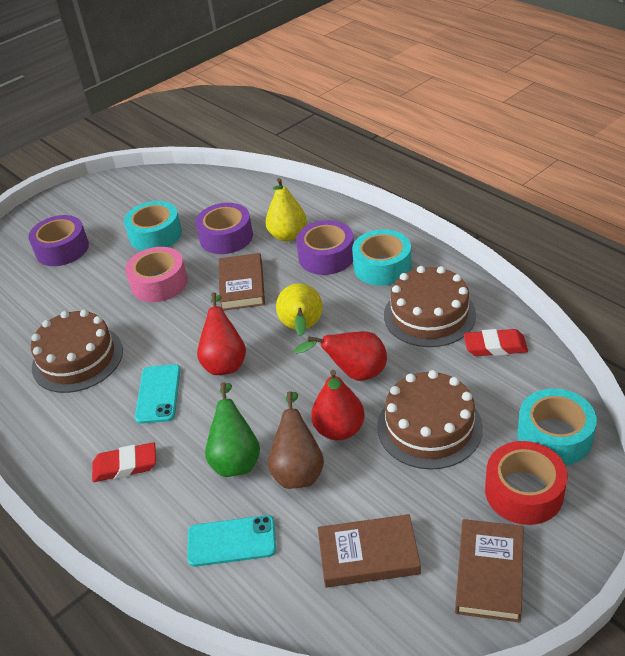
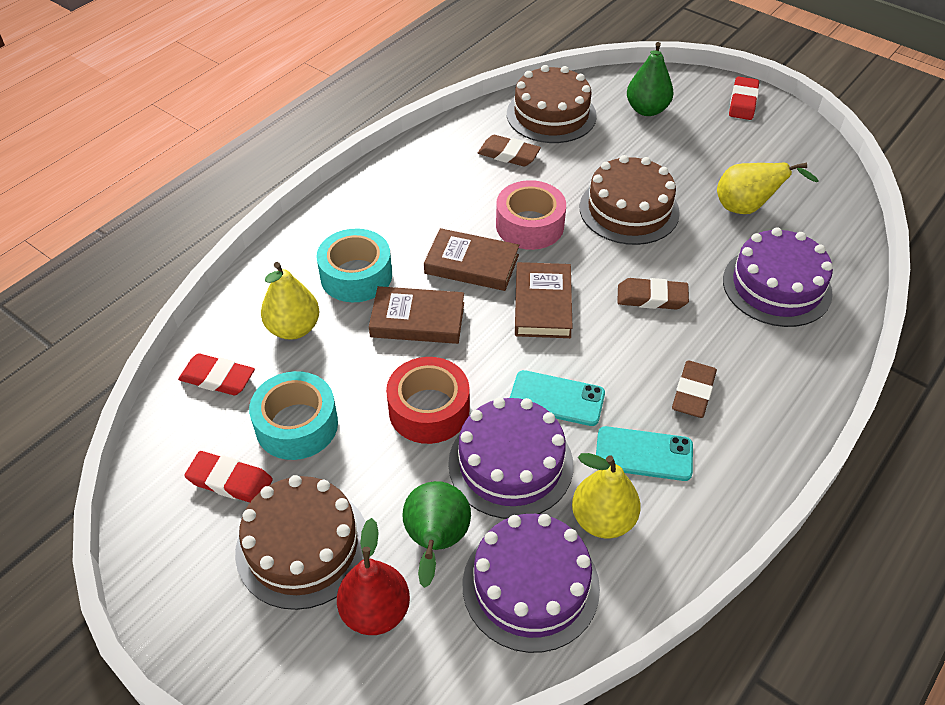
brown eraser: none = 0 -> [478,135,541,167] [617,278,689,310] [672,360,717,418] = 3
brown pear: [268,391,324,489] = 1 -> none = 0
green pear: [205,382,260,477] = 1 -> [402,481,471,588] [627,42,674,116] = 2
purple cake: none = 0 -> [448,397,573,519] [463,514,600,653] [723,228,833,327] = 3
purple tape: [28,215,89,266] [195,203,253,254] [296,220,354,275] = 3 -> none = 0
red eraser: [92,442,156,482] [464,329,528,356] = 2 -> [178,353,255,395] [184,451,273,502] [729,76,759,120] = 3
red pear: [197,293,246,375] [294,331,387,381] [311,370,365,440] = 3 -> [337,518,410,635] = 1
turquoise tape: [124,201,182,251] [352,229,411,286] [517,389,597,465] = 3 -> [249,371,338,460] [316,229,392,302] = 2
yellow pear: [265,178,307,241] [276,283,322,336] = 2 -> [261,262,319,340] [572,453,641,538] [717,162,819,214] = 3

